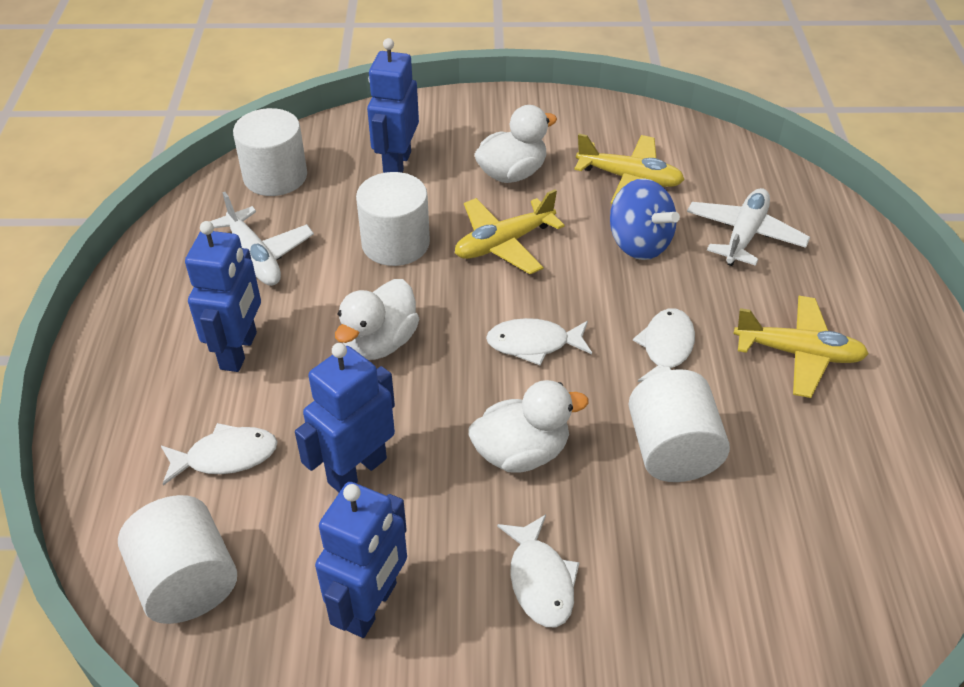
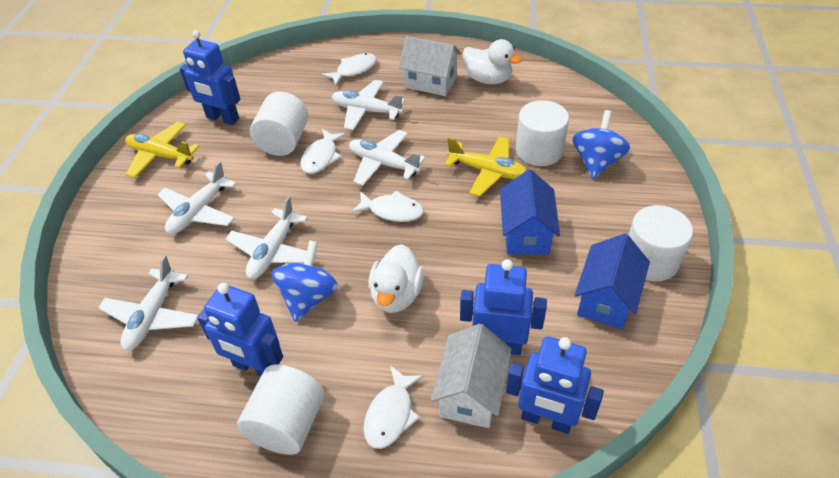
blue house: none = 0 -> [500,169,560,255] [575,234,650,329] = 2
blue spinning top: [610,178,680,260] = 1 -> [271,240,338,322] [572,110,630,179] = 2
white duck: [335,279,419,360] [469,380,588,473] [474,105,557,183] = 3 -> [369,244,424,313] [462,39,522,84] = 2
white house: none = 0 -> [399,36,461,96] [431,323,512,428] = 2
white plane: [210,192,314,286] [687,188,810,266] = 2 -> [98,255,199,351] [157,161,237,234] [226,196,317,279] [332,80,405,130] [349,130,426,186] = 5
yellow plane: [455,189,565,274] [574,134,685,204] [734,296,869,398] = 3 -> [125,122,199,178] [445,136,527,196] = 2

